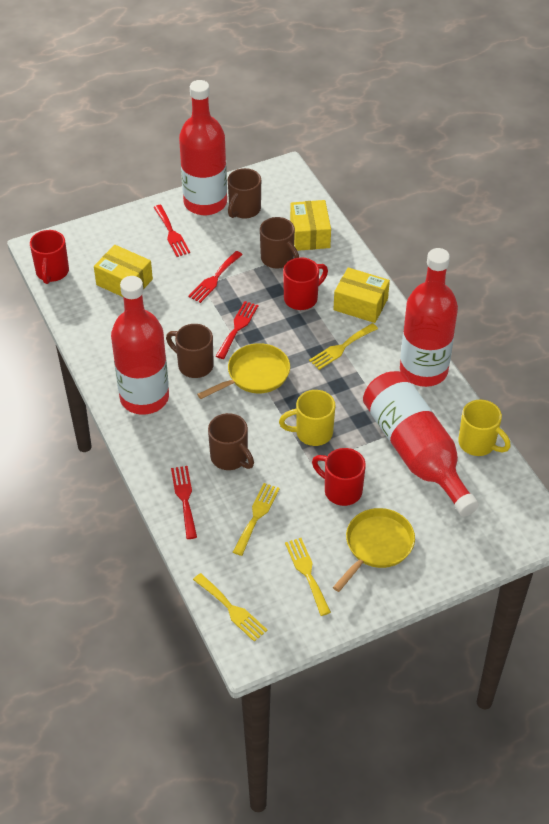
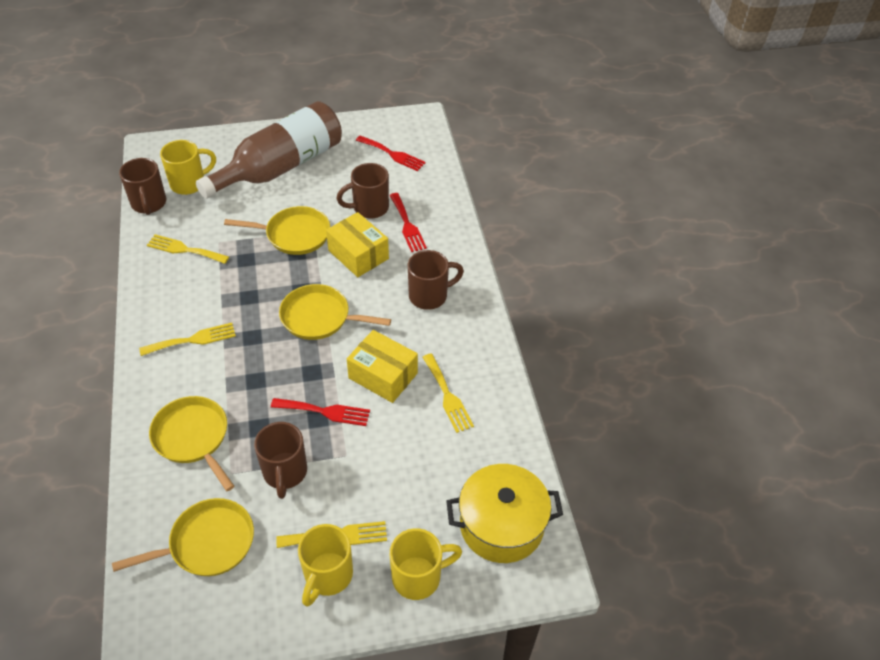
brown bottle: none = 0 -> [196,101,342,199] = 1
red bottle: [111,276,169,415] [179,80,227,215] [363,371,479,517] [400,248,458,387] = 4 -> none = 0
red fork: [153,205,190,257] [171,466,197,539] [188,251,243,303] [216,301,259,359] = 4 -> [271,398,370,426] [356,135,426,171] [389,193,427,252] = 3
red mug: [30,230,69,284] [283,257,328,310] [312,448,366,506] = 3 -> none = 0
yellow box: [94,245,153,297] [290,200,331,251] [333,268,390,323] = 3 -> [326,212,389,277] [347,330,418,403] = 2
yellow mug: [279,390,335,446] [458,400,511,456] = 2 -> [160,140,216,195] [298,524,353,607] [390,528,462,600] = 3
yellow pan: [197,343,290,399] [333,508,415,592] = 2 -> [112,498,254,576] [149,396,234,491] [224,206,330,255] [279,284,391,340] = 4
yellow pot: none = 0 -> [446,464,563,563] = 1

